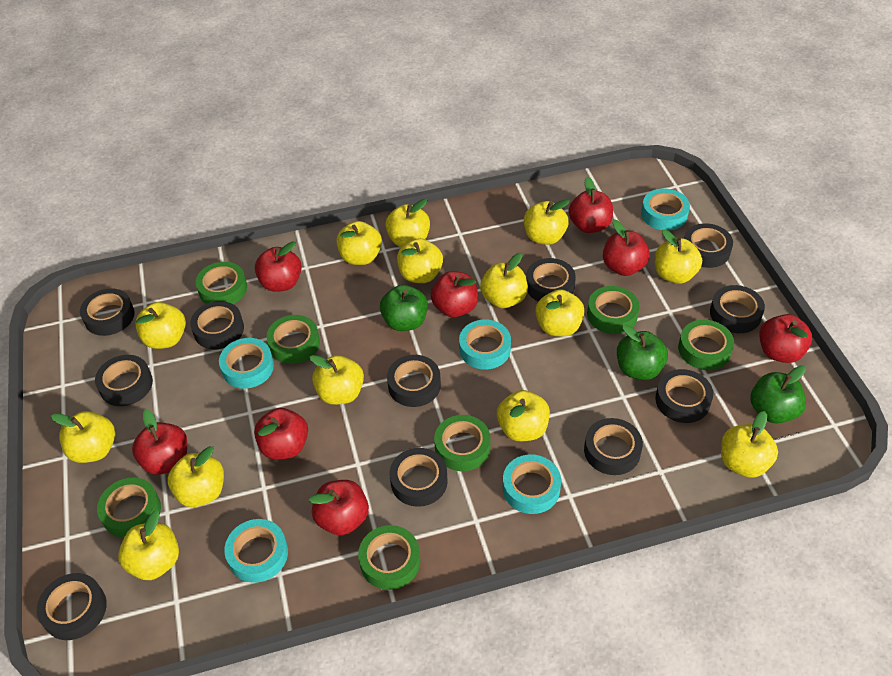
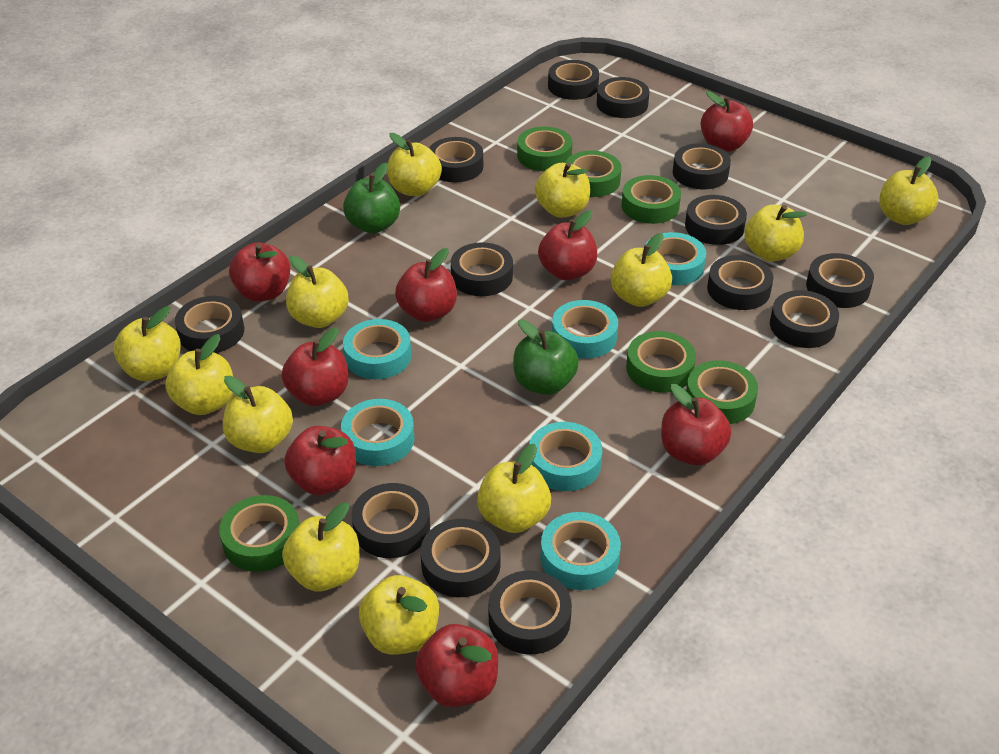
black tape: [37,573,107,640] [80,288,135,336] [95,355,153,406] [190,301,244,349] [387,355,441,407] [389,448,448,507] [526,258,576,302] [584,418,643,475] [655,369,713,423] [684,223,733,268] [710,285,765,333] = 11 -> [175,296,244,353] [351,483,430,558] [421,519,500,597] [429,137,483,182] [451,242,513,296] [488,570,572,654] [548,60,599,100] [597,77,649,118] [673,143,731,189] [685,195,747,245] [707,255,773,310] [770,290,839,348] [806,253,874,308] = 13
green apple: [380,285,428,331] [617,325,668,380] [751,365,806,423] = 3 -> [343,163,400,233] [513,319,579,395] = 2
green tape: [97,478,161,538] [196,262,247,304] [266,315,320,364] [358,525,420,590] [434,415,491,471] [587,286,639,334] [678,320,734,370] = 7 -> [219,495,300,572] [517,127,572,171] [565,151,622,197] [622,175,681,224] [626,331,696,393] [686,360,758,424] = 6
turquoise tape: [219,338,274,389] [224,519,288,583] [459,320,511,369] [503,455,561,514] [641,189,690,231] = 5 -> [341,399,414,466] [343,319,411,379] [529,422,602,491] [540,512,621,590] [552,300,618,359] [645,232,706,285] = 6
yellow apple: [51,411,115,463] [118,510,179,580] [135,302,186,349] [167,446,224,507] [310,355,364,405] [336,221,382,265] [385,199,430,247] [397,238,443,283] [480,253,528,308] [497,390,550,441] [524,200,570,245] [535,289,585,336] [655,229,702,284] [721,411,778,478] = 14 -> [114,306,181,381] [165,334,233,415] [223,376,293,453] [282,502,359,591] [286,256,349,328] [359,575,439,655] [388,133,442,196] [477,443,551,533] [535,162,590,218] [611,233,672,307] [744,204,807,262] [880,156,938,225] = 12

